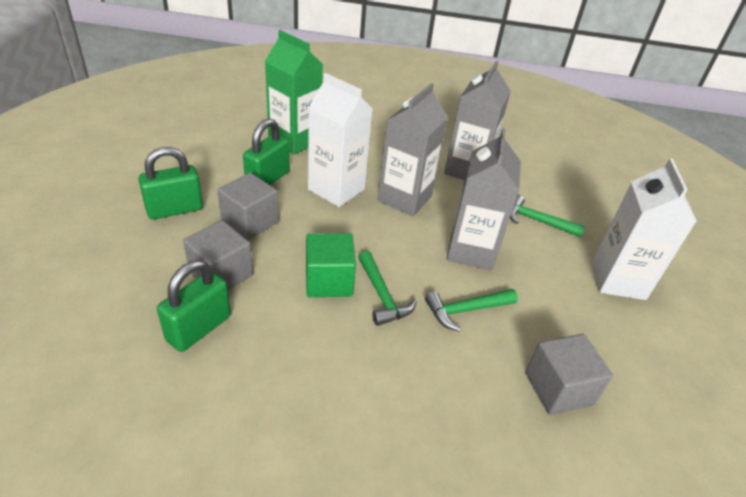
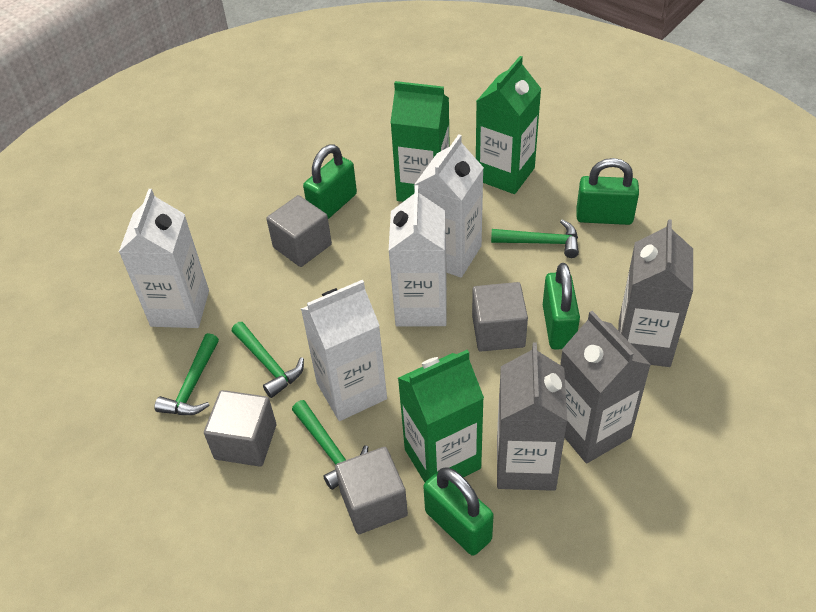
green carton: [265,30,323,155] = 1 -> [390,81,450,202] [398,350,484,482] [476,56,541,194] = 3
green cube: [306,233,356,297] = 1 -> none = 0
green hammer: [358,251,417,326] [425,289,518,332] [510,194,585,237] = 3 -> [154,333,219,415] [232,322,304,398] [292,400,368,490] [491,220,579,258] = 4
green padlock: [138,147,203,220] [157,260,231,352] [243,118,290,185] = 3 -> [303,144,357,219] [423,467,494,556] [543,263,580,350] [577,158,639,225] = 4
grey cube: [183,220,253,290] [217,173,279,240] [525,334,613,415] = 3 -> [204,390,276,467] [266,195,332,267] [335,447,408,534] [472,282,528,351] = 4
white carton: [308,73,373,207] [592,158,697,300] = 2 -> [119,189,209,328] [301,280,387,421] [388,185,447,327] [414,134,484,278] = 4

